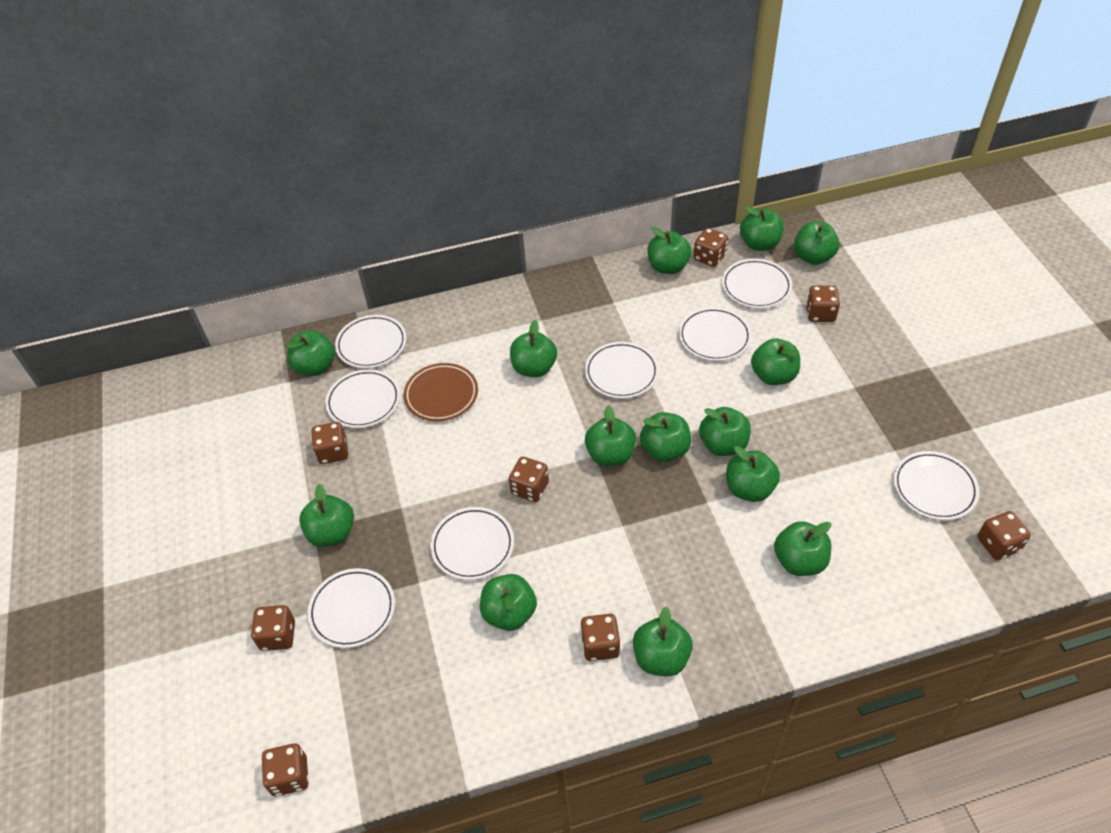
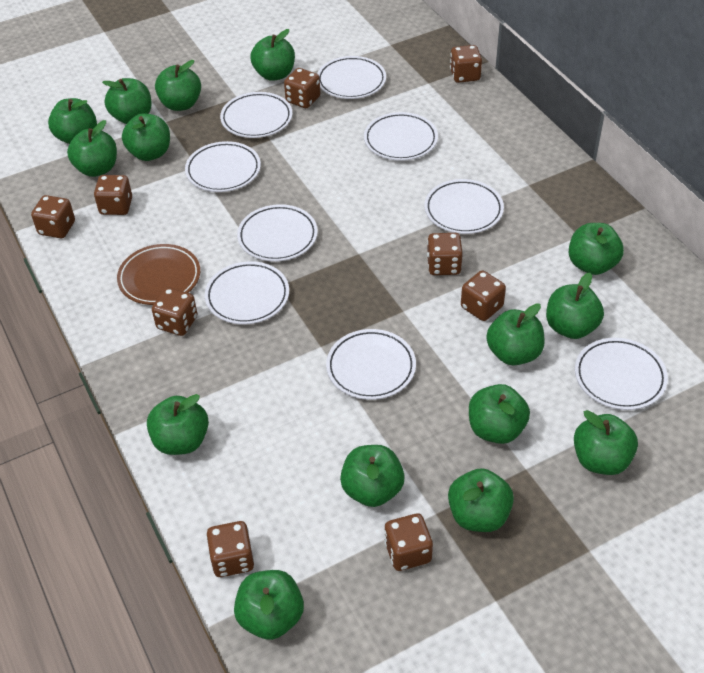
brown dice: [251,605,295,651] [261,743,309,796] [311,422,348,464] [509,457,549,502] [580,614,620,661] [694,228,728,267] [806,286,840,322] [978,511,1031,560] = 8 -> [31,195,75,238] [94,175,132,215] [152,287,197,336] [206,521,254,577] [284,68,320,108] [384,513,433,571] [427,233,463,275] [450,45,482,83] [461,270,506,321] = 9
green apple: [285,330,335,376] [299,484,354,547] [480,574,537,631] [510,320,557,377] [585,405,636,466] [633,607,693,676] [640,412,691,462] [648,227,691,274] [699,407,751,456] [726,446,780,502] [740,206,784,251] [751,338,800,385] [774,521,831,576] [794,222,839,265] = 14 -> [48,98,97,144] [67,120,117,177] [102,78,152,124] [122,113,170,161] [147,394,209,455] [155,60,201,111] [234,570,304,640] [250,29,295,81] [340,445,405,507] [448,468,514,532] [469,384,530,444] [486,303,545,365] [546,273,604,339] [569,223,624,275] [574,410,638,475] = 15
white plate: [308,568,395,648] [325,369,400,428] [335,315,406,368] [430,507,514,580] [585,342,659,399] [679,307,752,361] [722,259,792,308] [893,451,979,520] = 8 -> [185,141,261,192] [205,261,289,324] [220,92,292,138] [237,204,318,262] [317,56,386,99] [326,329,416,400] [364,112,438,161] [425,179,504,234] [575,338,668,410] = 9

